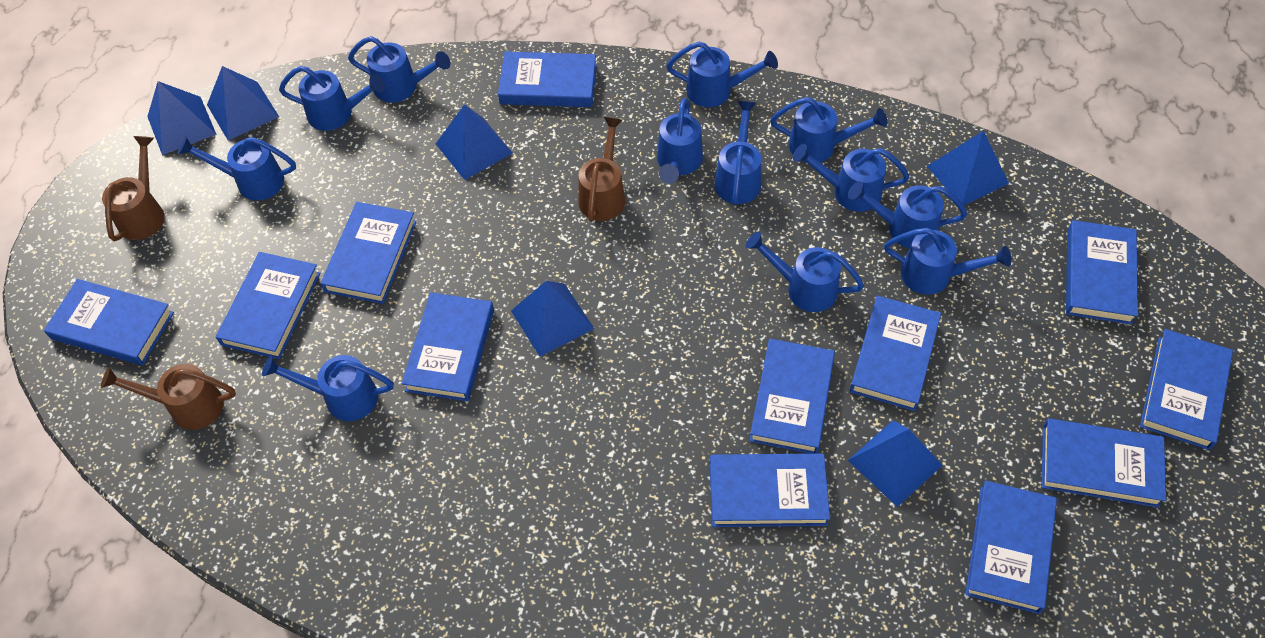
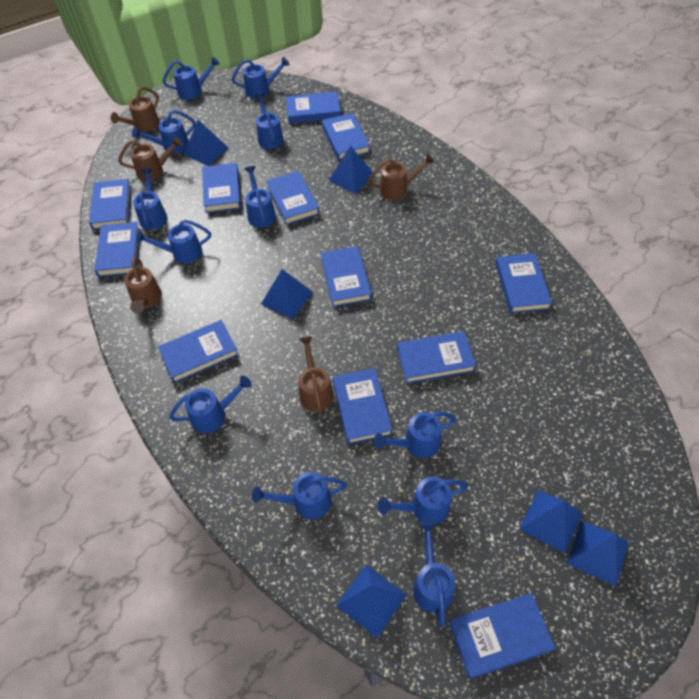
brown watering can: [101,364,236,430] [102,136,164,241] [578,117,625,222] = 3 -> [111,87,159,131] [118,136,183,181] [124,257,162,314] [298,336,333,415] [368,154,435,200] = 5

